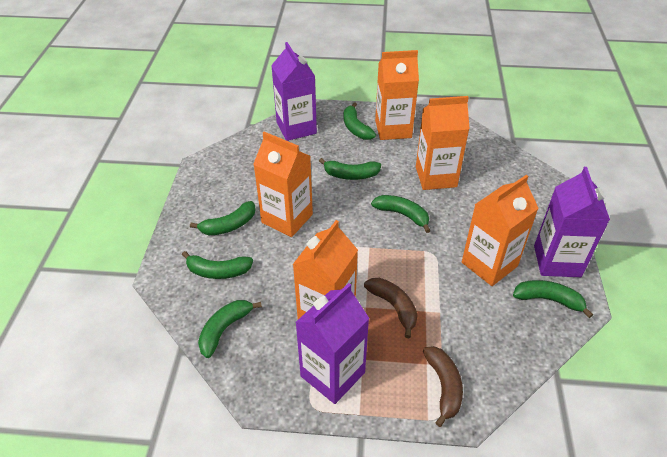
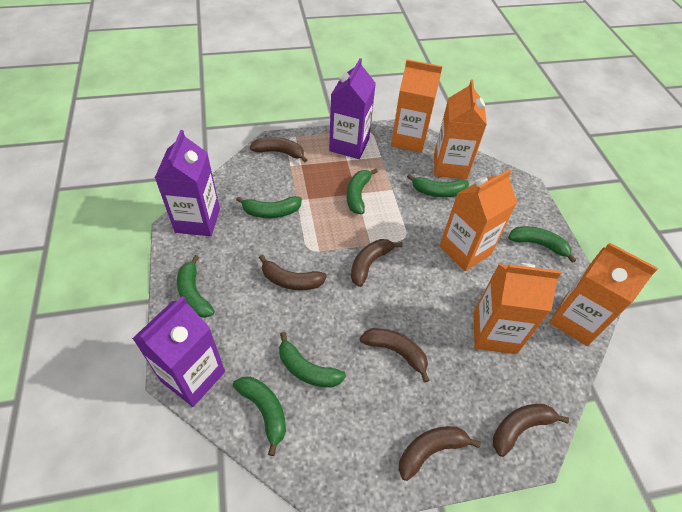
brown banana: [364,278,418,338] [423,346,463,427] = 2 -> [250,137,307,163] [259,255,327,290] [351,239,403,287] [360,328,430,383] [399,426,481,481] [493,404,569,457] = 6

